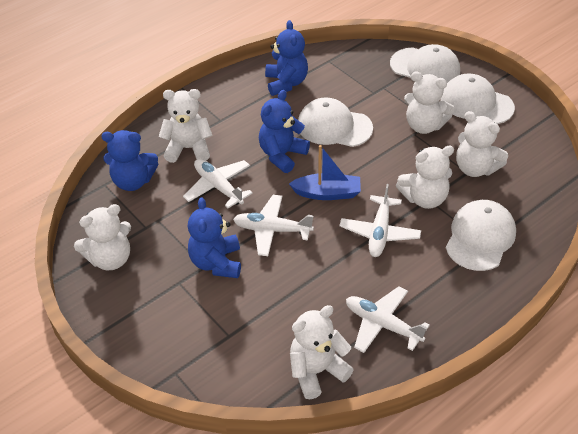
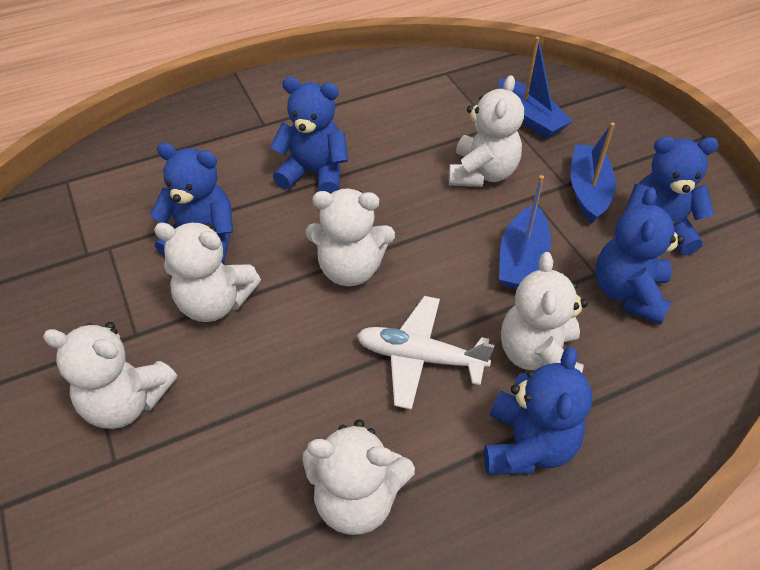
blue boat: [289,145,361,200] = 1 -> [499,37,573,139] [499,175,551,289] [570,122,616,224] = 3
blue teddy bear: [101,130,159,191] [188,197,241,278] [259,90,310,173] [265,20,308,96] = 4 -> [150,143,233,264] [270,77,348,194] [484,346,593,475] [596,187,684,325] [625,136,719,256] = 5
white cap: [298,97,373,147] [390,44,460,83] [440,73,515,124] [446,200,516,271] = 4 -> none = 0
white plane: [183,159,253,208] [233,195,314,256] [339,184,421,257] [346,286,430,353] = 4 -> [357,296,494,410] = 1

